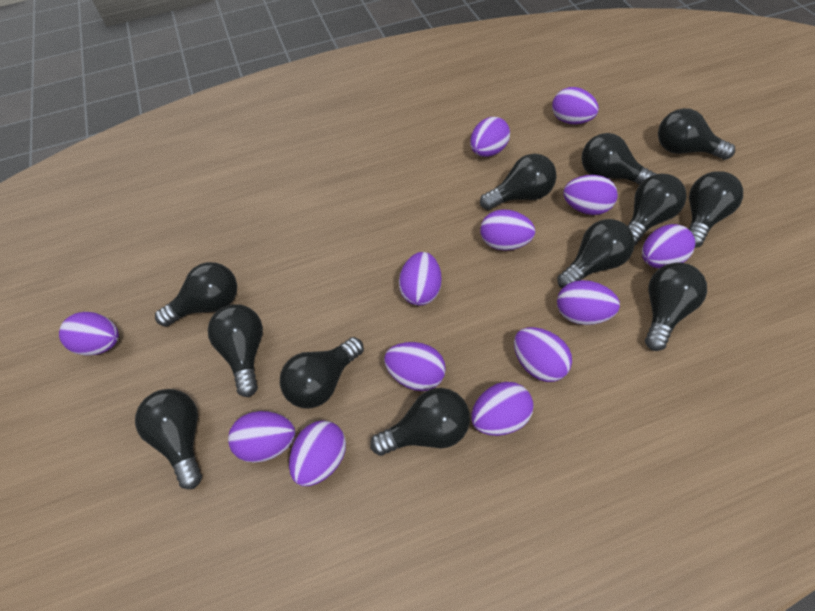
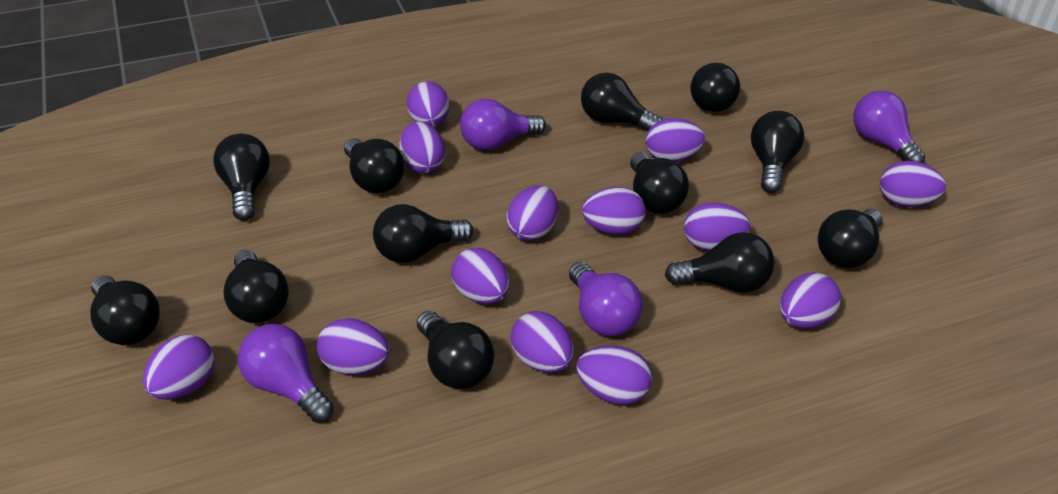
purple light bulb: none = 0 -> [238,324,334,423] [460,99,546,151] [569,262,643,336] [853,91,925,163] = 4

